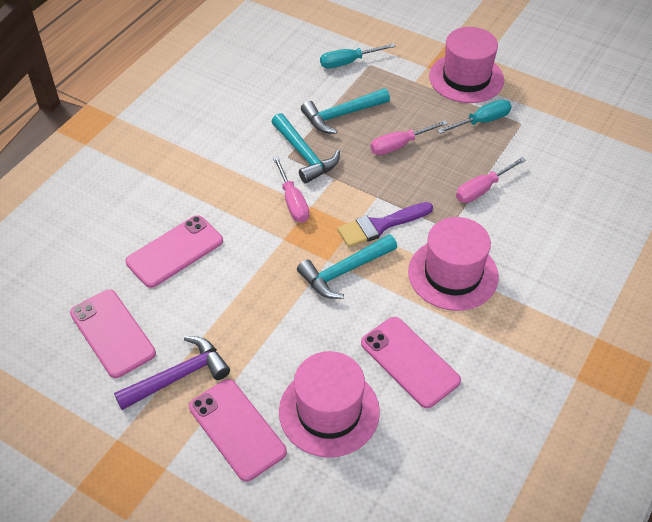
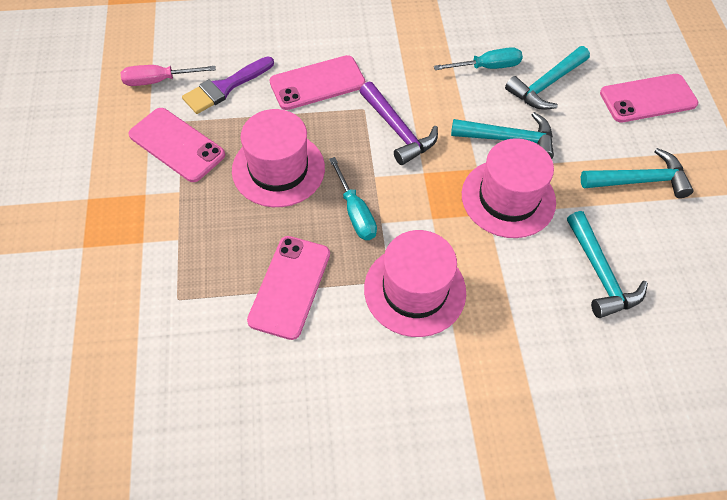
pink screwdriver: [273,156,309,223] [370,121,448,155] [456,157,526,203] = 3 -> [120,65,216,86] = 1
turquoise hammer: [272,113,340,183] [297,234,397,299] [301,88,390,134] = 3 -> [451,112,554,159] [505,46,590,110] [567,211,648,318] [581,148,693,198] = 4

